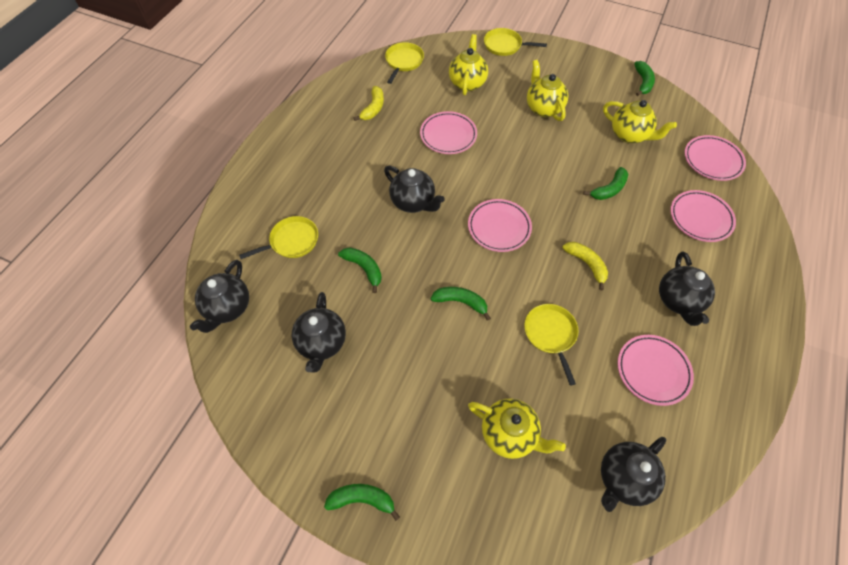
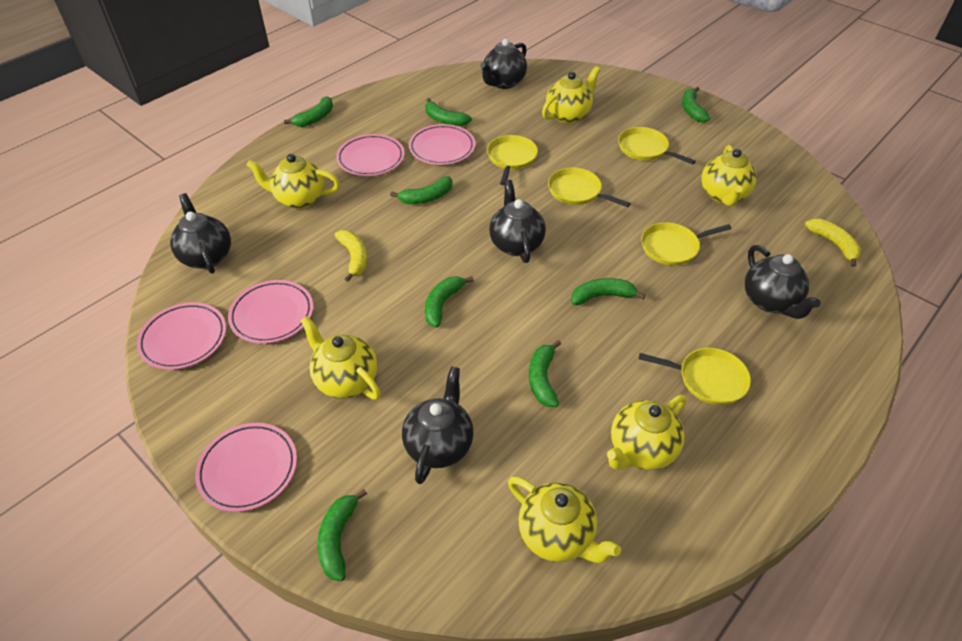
green banana: [324,484,400,521] [338,247,382,293] [431,287,491,321] [583,167,628,200] [634,61,655,96] = 5 -> [284,96,333,127] [318,489,367,581] [390,176,452,204] [425,98,472,126] [425,276,474,327] [529,340,561,407] [571,278,646,305] [682,87,710,122] = 8
yellow pan: [239,216,318,259] [385,42,424,84] [484,28,547,56] [524,304,578,386] = 4 -> [487,135,538,185] [548,167,631,207] [618,127,696,164] [639,348,751,405] [641,222,732,266] = 5
yellow teapot: [449,34,488,95] [468,398,566,459] [527,60,568,121] [603,100,677,143] = 4 -> [247,154,340,209] [300,316,381,399] [508,476,621,563] [542,66,600,124] [607,395,687,470] [701,145,756,206] = 6

